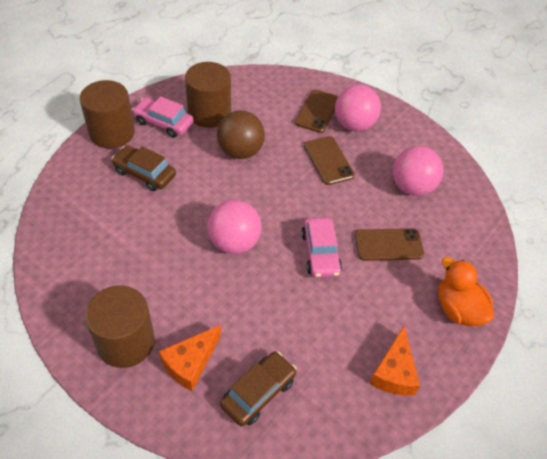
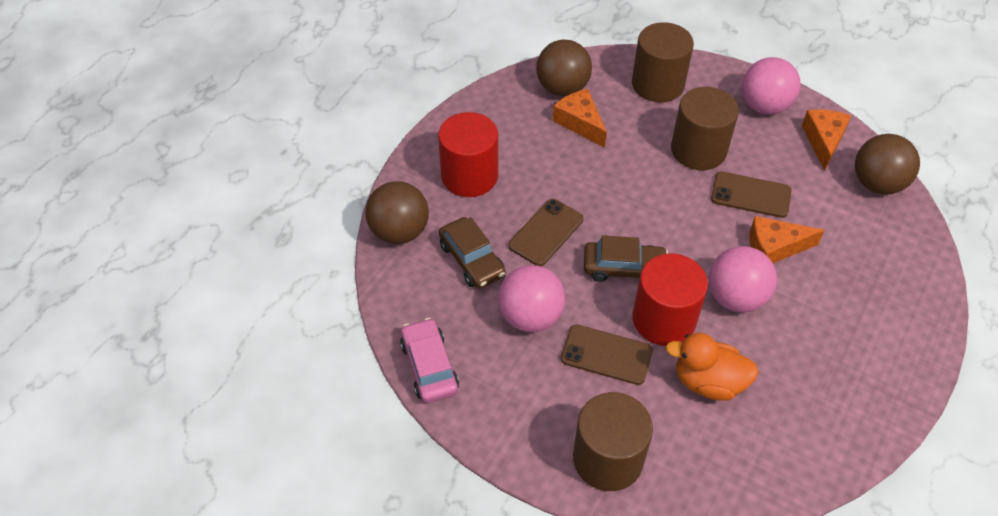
brown ball: [217,110,265,159] = 1 -> [365,181,429,244] [536,40,592,96] [855,134,920,194] = 3
orange cheese: [159,325,221,391] [370,326,420,396] = 2 -> [553,89,607,147] [749,216,825,263] [802,110,851,171] = 3
pink car: [132,96,194,138] [301,217,342,278] = 2 -> [400,318,459,403] = 1
red cylinder: none = 0 -> [438,112,498,197] [632,253,708,346] = 2

